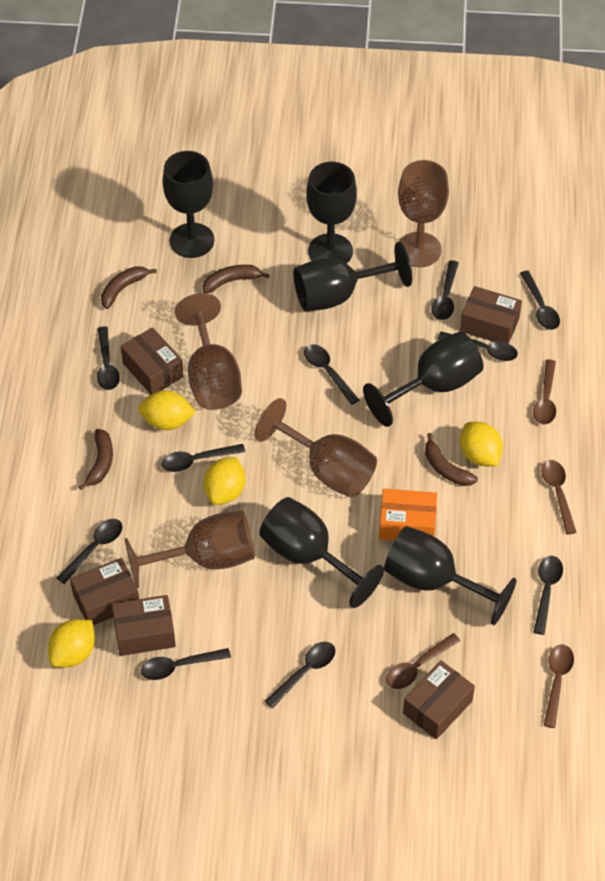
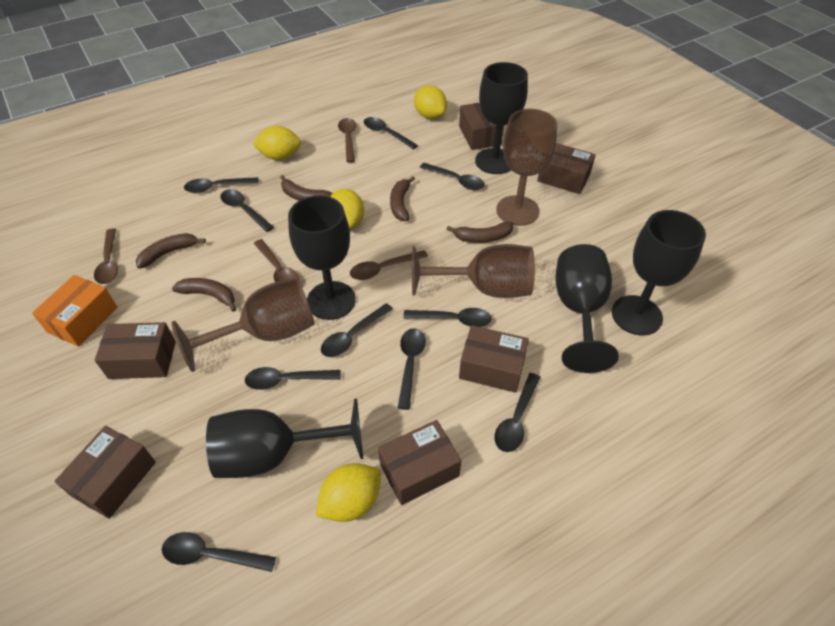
black goblet: [163,151,214,258] [259,497,384,608] [293,242,412,311] [306,162,357,263] [363,332,483,427] [384,526,517,625] = 6 -> [206,398,363,478] [288,195,356,320] [475,62,528,174] [556,244,619,373] [612,210,706,335] = 5
brown banana: [79,429,113,490] [101,266,157,309] [203,265,269,293] [425,433,478,486] = 4 -> [136,233,206,269] [172,278,236,312] [280,175,333,201] [390,176,415,221] [447,221,513,243] = 5
brown box: [70,558,139,625] [112,595,176,656] [121,327,184,395] [403,660,475,739] [460,286,522,344] = 5 -> [54,426,156,519] [95,322,176,379] [378,420,461,505] [459,103,504,150] [459,325,529,393] [537,143,596,194] = 6
brown goblet: [125,511,255,588] [175,293,242,410] [255,398,377,498] [398,160,449,267] = 4 -> [172,278,315,372] [412,244,535,298] [496,109,557,226] = 3

